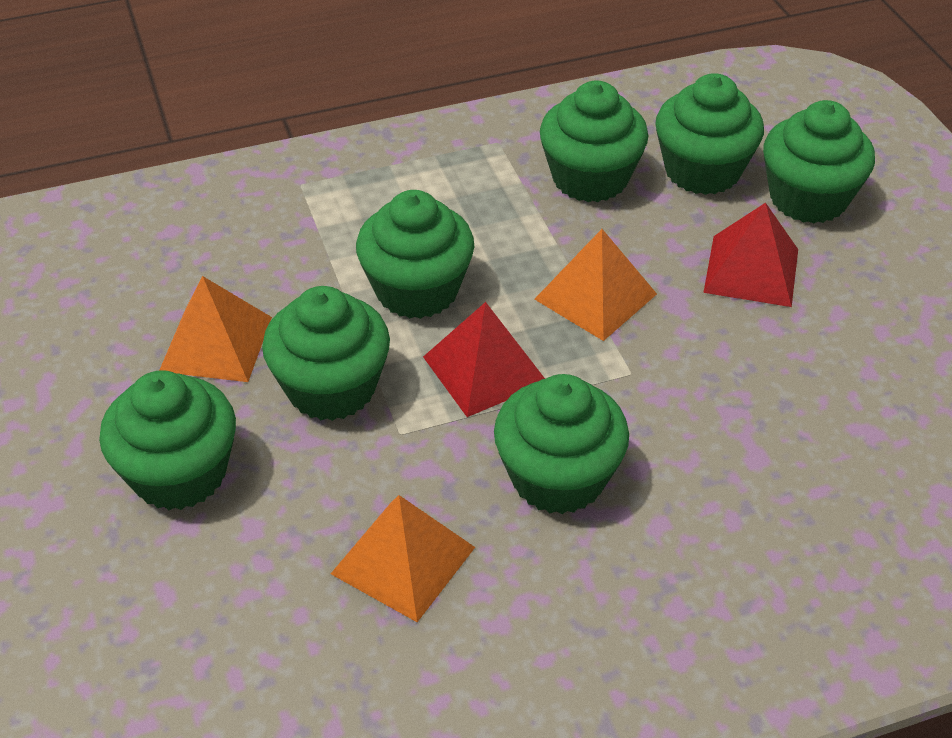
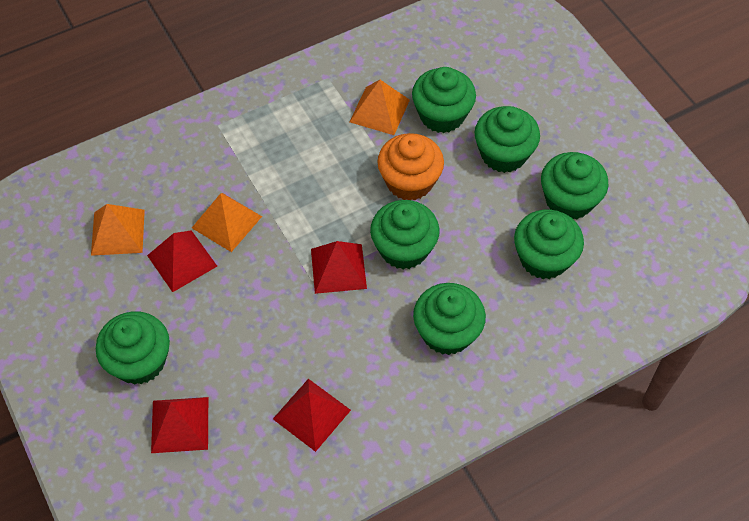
orange cupcake: none = 0 -> [377,133,444,200] = 1
red pyramid: [423,302,545,417] [703,203,798,307] = 2 -> [147,230,217,292] [151,397,208,453] [273,379,351,452] [311,241,367,294] = 4

